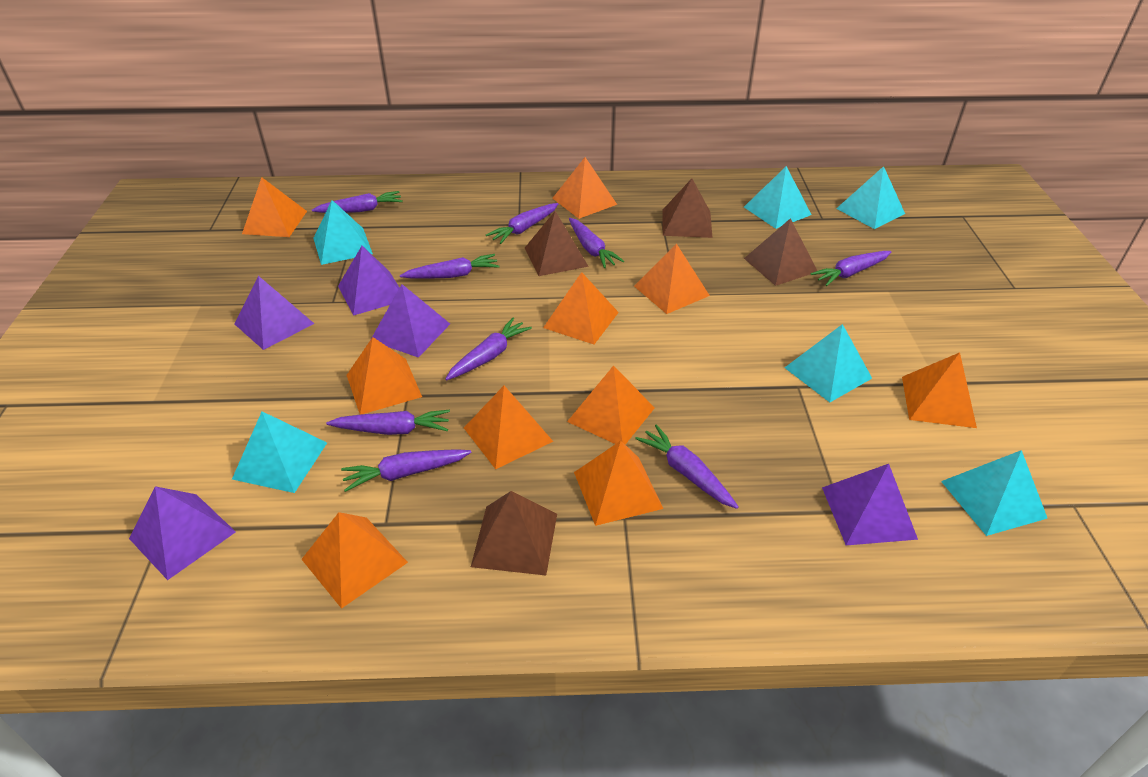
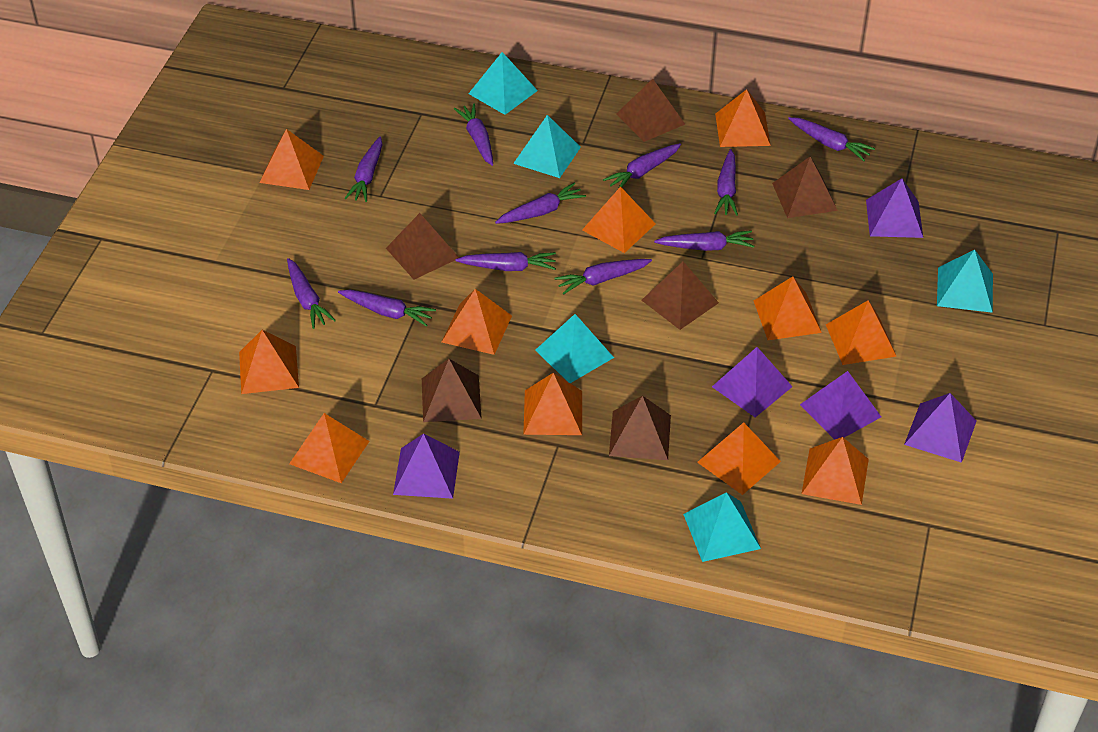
brown pyramid: [471,491,557,575] [525,211,589,276] [663,178,713,238] [744,218,817,286] = 4 -> [386,213,459,280] [422,359,482,422] [609,396,671,460] [616,79,685,142] [641,262,719,330] [772,156,838,218] = 6
orange pyramid: [242,177,307,237] [301,512,408,609] [346,337,422,415] [464,386,554,469] [543,272,619,344] [553,157,617,219] [567,365,655,445] [574,441,663,526] [634,243,710,314] [902,352,977,428] = 10 -> [239,330,299,394] [260,129,324,190] [289,413,369,483] [442,289,512,355] [523,373,582,435] [582,186,656,253] [697,422,781,495] [715,89,771,147] [754,276,822,340] [802,437,869,505] [826,300,897,365] = 11
purple carrot: [312,191,403,213] [326,410,450,435] [341,449,472,492] [400,254,499,279] [445,318,532,380] [486,203,558,244] [569,218,624,268] [635,424,738,509] [810,251,891,286] = 9 -> [287,258,336,329] [338,290,436,327] [344,136,383,202] [454,103,493,166] [456,252,556,271] [495,182,586,224] [555,259,652,294] [603,143,681,189] [654,230,754,251] [714,149,738,216] [788,117,875,161] = 11
turquoise pyramid: [232,411,327,493] [313,200,373,265] [744,166,812,229] [785,324,872,402] [836,166,905,229] [941,450,1048,536] = 6 -> [468,52,538,115] [513,115,581,178] [535,314,614,383] [683,492,761,562] [937,249,993,313] = 5

